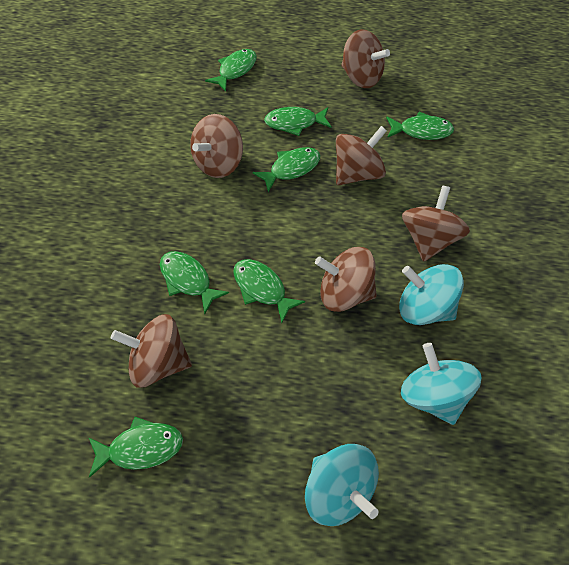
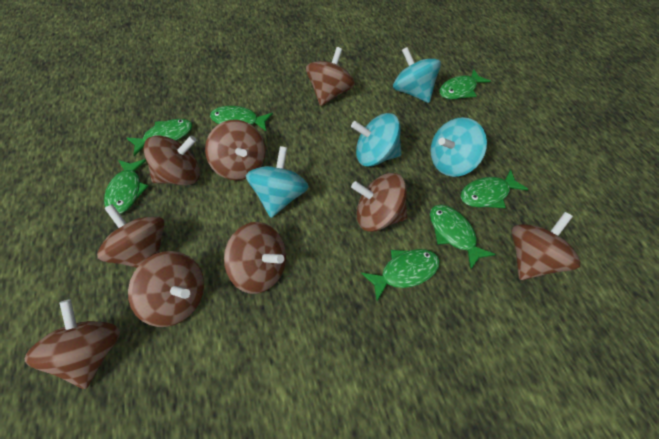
brown spinning top: [111,314,192,388] [190,114,243,178] [315,247,377,312] [336,126,387,185] [341,29,390,88] [402,185,470,262] = 6 -> [25,299,120,389] [97,204,165,268] [128,251,204,327] [143,135,200,185] [205,120,266,180] [224,222,286,294] [306,47,355,106] [351,173,407,232] [512,212,581,280] = 9
turquoise spinning top: [305,444,379,526] [399,264,464,325] [401,343,482,425] = 3 -> [246,146,309,218] [351,113,401,167] [393,47,441,103] [431,117,487,177] = 4

